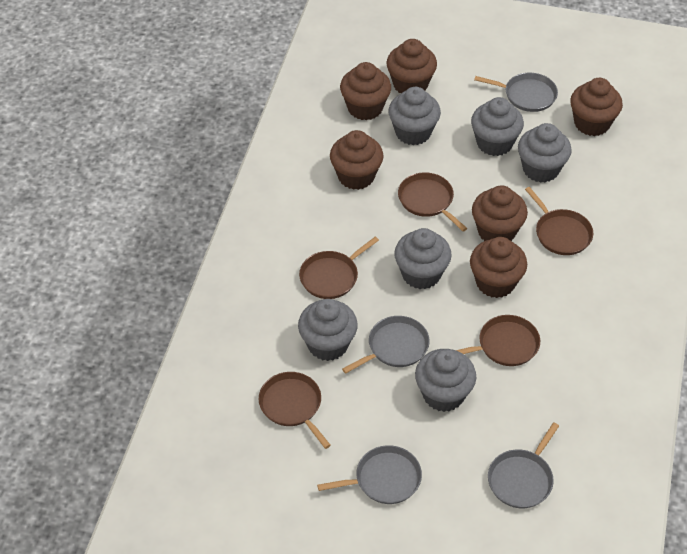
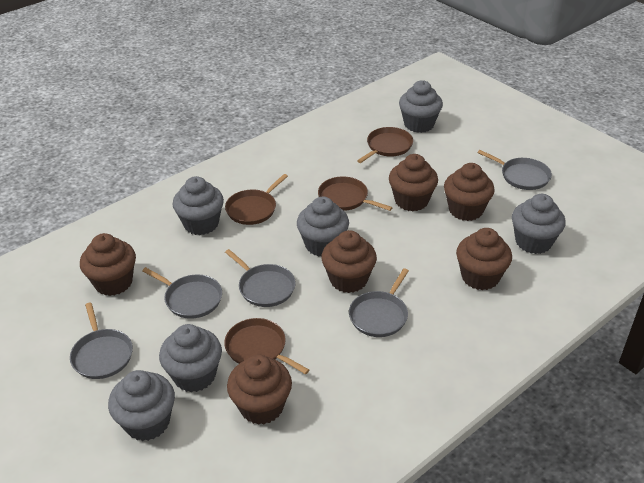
brown pan: [259,372,331,449] [299,237,379,299] [398,172,467,231] [456,315,540,366] [525,187,593,255] = 5 -> [224,318,309,374] [225,174,288,225] [318,177,393,211] [357,127,413,163] = 4
grey pan: [317,445,422,504] [342,316,430,374] [474,73,558,112] [488,422,559,508] = 4 -> [70,303,133,379] [142,267,222,319] [225,249,296,307] [349,268,409,337] [478,150,552,190] = 5

